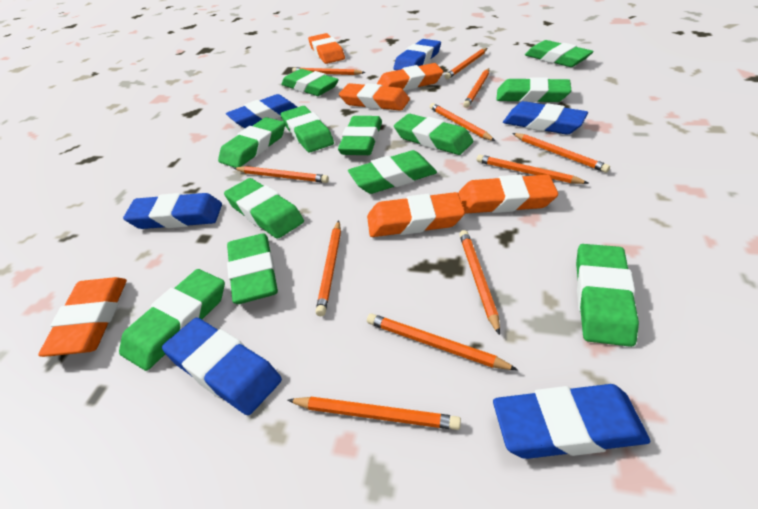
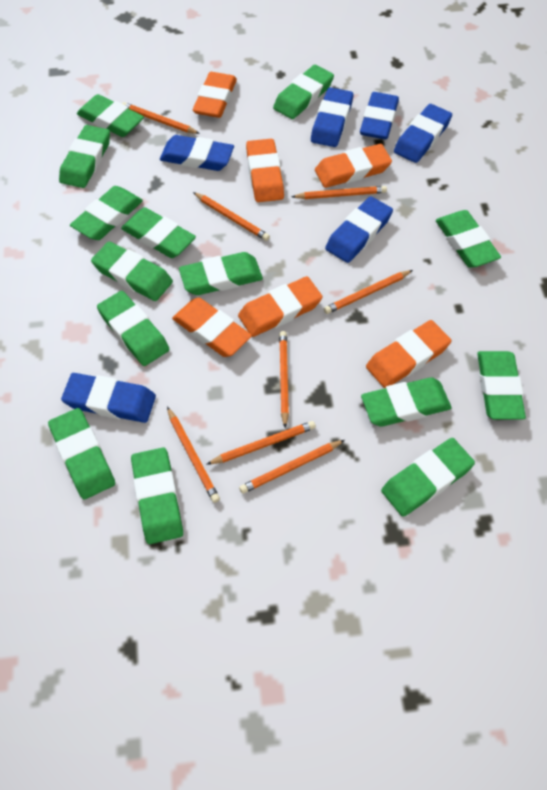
green eraser: [119,269,225,371] [218,117,285,168] [224,178,304,239] [227,233,278,304] [281,69,339,96] [281,106,334,152] [338,116,382,155] [348,150,437,194] [394,114,474,155] [496,77,571,103] [525,40,594,67] [576,244,639,347] = 12 -> [48,408,115,499] [59,125,110,188] [70,186,143,240] [77,94,144,137] [91,242,173,301] [97,291,169,366] [121,207,196,258] [131,448,183,544] [179,252,263,295] [273,65,334,119] [361,377,452,427] [381,438,475,517] [436,210,501,268] [477,351,526,420] = 14
orange pencil: [234,166,329,183] [288,397,461,430] [292,67,365,75] [316,221,341,316] [367,314,518,370] [430,103,495,141] [445,48,487,79] [459,230,500,335] [463,68,489,108] [477,155,589,184] [512,133,610,173] = 11 -> [122,102,200,134] [167,407,220,503] [193,192,270,241] [206,421,316,465] [239,440,344,494] [279,331,289,428] [292,186,387,199] [324,270,413,314] = 8

